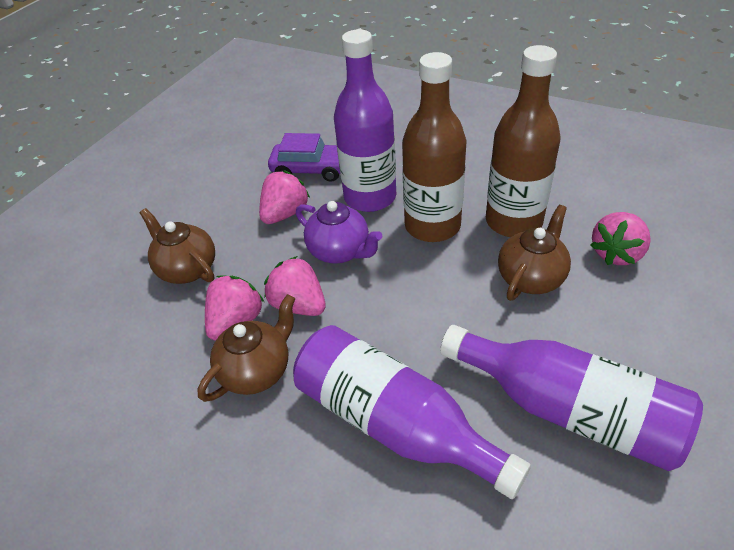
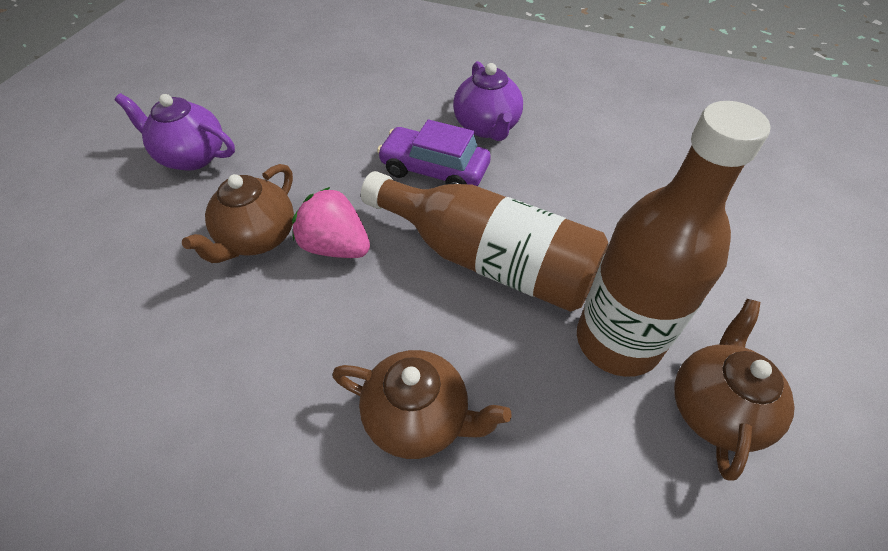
pink strawberry: [205,275,264,341] [259,170,310,224] [264,256,326,316] [590,212,651,265] = 4 -> [292,187,370,258] = 1
purple bottle: [293,325,531,499] [334,29,396,212] [440,325,703,471] = 3 -> none = 0
purple teapot: [296,201,382,263] = 1 -> [115,93,235,171] [453,61,523,141] = 2

